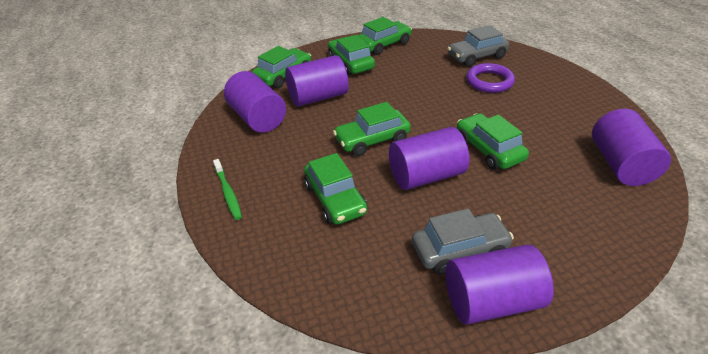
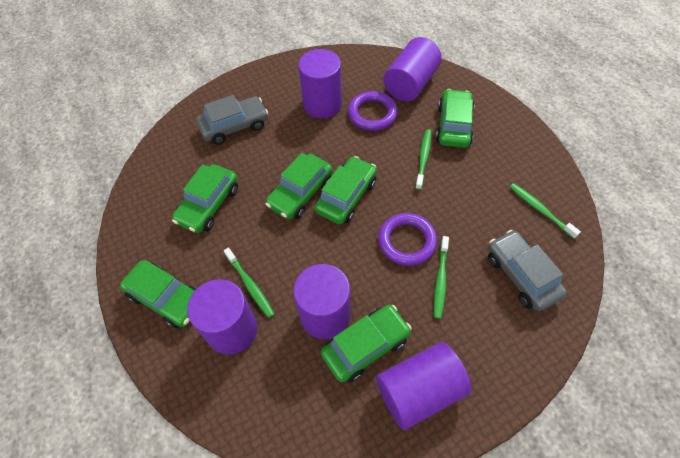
green toothbrush: [213,159,242,220] = 1 -> [224,247,275,318] [415,129,431,190] [434,236,449,319] [510,183,581,239] = 4
purple ring: [466,63,515,93] = 1 -> [348,91,398,131] [378,213,437,266] = 2

